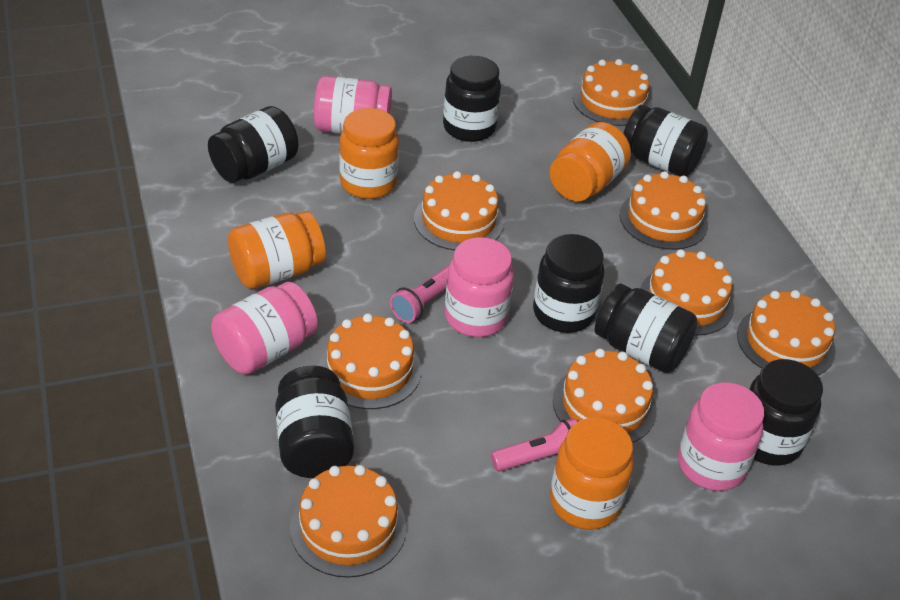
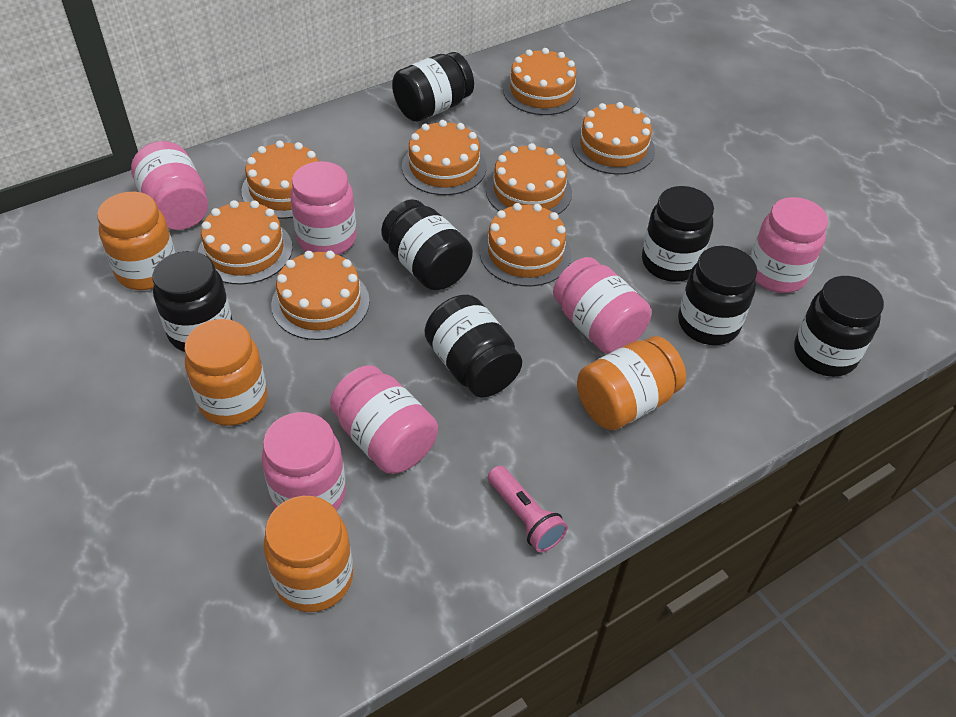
pink flashlight: [390,266,449,323] [491,418,577,472] = 2 -> [488,466,568,552] = 1
pink jar: [211,282,318,374] [314,76,392,134] [445,237,514,337] [678,383,764,491] = 4 -> [131,141,208,230] [262,412,346,511] [290,161,357,255] [330,365,438,474] [553,257,651,354] [750,197,828,293] = 6

